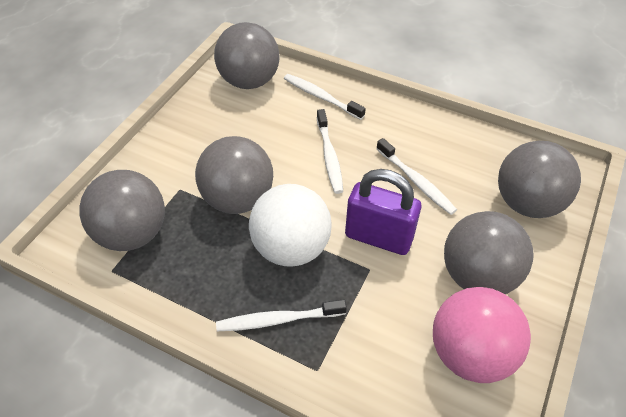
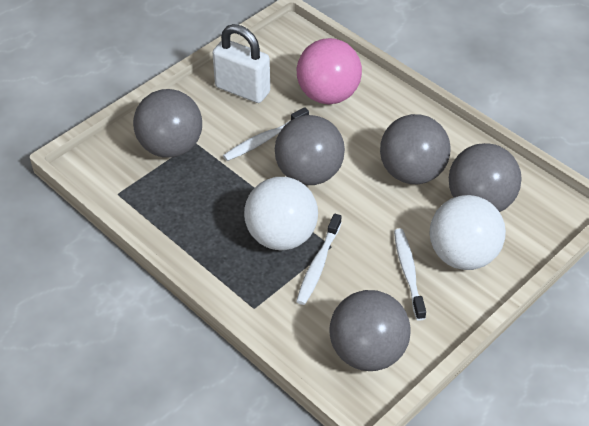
purple padlock: [345,169,421,255] = 1 -> none = 0
white ball: [249,184,331,267] = 1 -> [244,177,318,250] [430,195,506,270] = 2
white padlock: none = 0 -> [213,24,270,103] = 1
white toothbrush: [216,299,347,331] [284,74,366,120] [317,109,343,194] [376,138,457,215] = 4 -> [223,107,309,161] [296,214,342,305] [394,229,426,321] = 3

